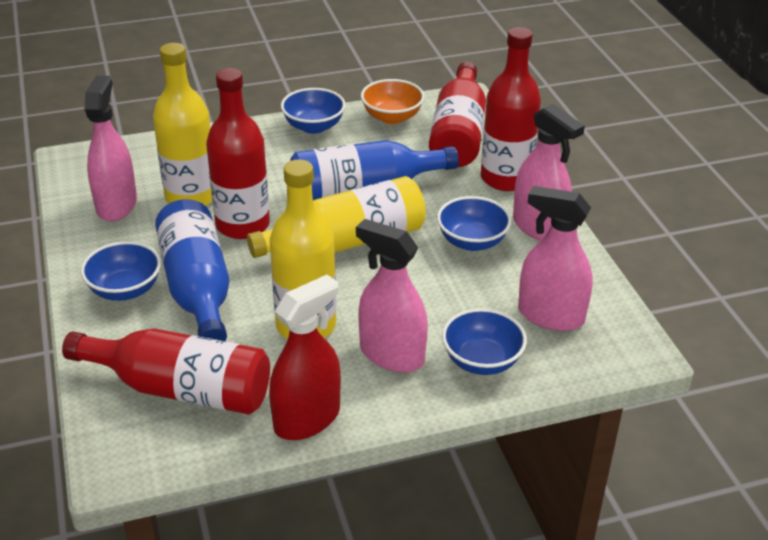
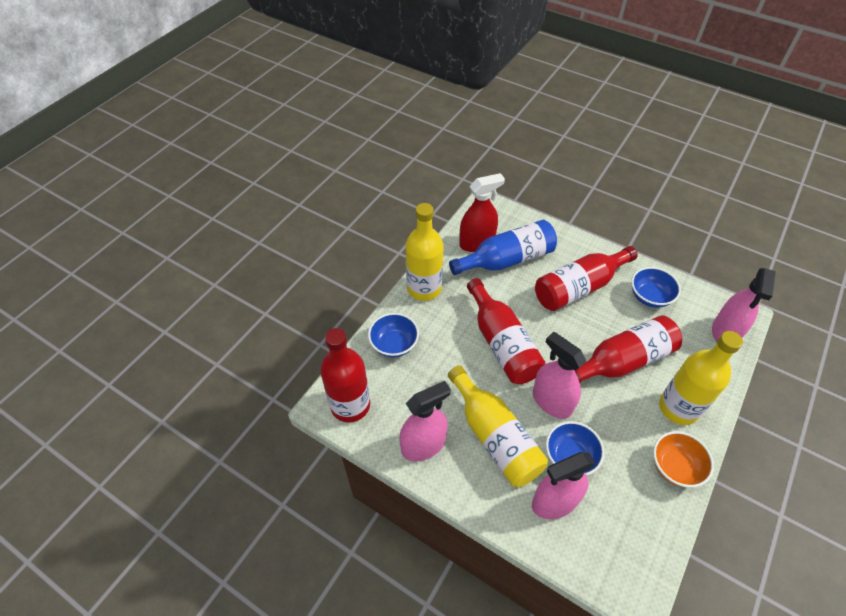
blue bottle: [155,199,230,341] [290,140,459,201] = 2 -> [449,220,557,275] = 1
blue bowl: [80,241,161,301] [281,88,346,134] [437,196,512,251] [442,308,527,375] = 4 -> [368,313,419,357] [546,421,604,475] [631,267,681,308] = 3

